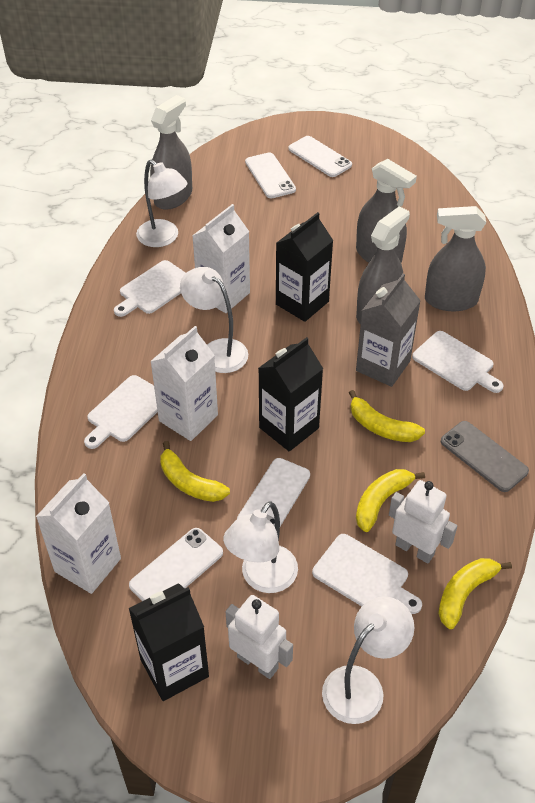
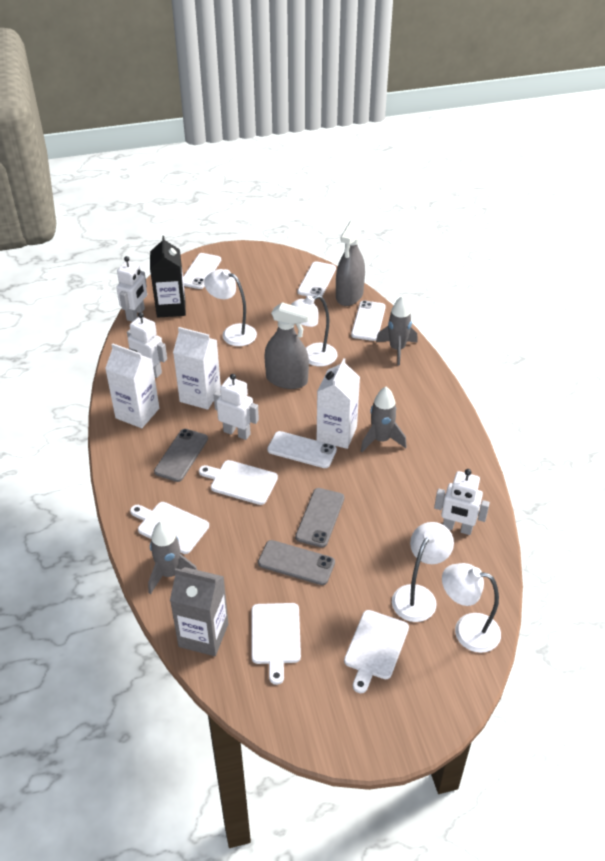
black carton: [129,583,209,701] [258,337,323,452] [276,212,333,322] = 3 -> [150,236,186,318] = 1
grey phone: [441,421,529,492] = 1 -> [154,429,208,482] [258,540,335,585] [295,488,344,548] = 3
grey rocket: none = 0 -> [148,521,197,594] [361,387,407,452] [376,296,418,365] = 3
grey spray bottle: [150,95,192,210] [356,159,417,263] [356,206,410,324] [425,206,486,311] = 4 -> [264,302,310,389] [336,220,365,306] = 2
white robot: [226,595,293,679] [389,480,457,563] = 2 -> [116,256,147,322] [127,312,167,378] [214,374,259,440] [434,469,490,535] = 4
yellow banana: [161,441,230,502] [349,390,425,442] [356,469,425,532] [438,558,512,629] = 4 -> none = 0

